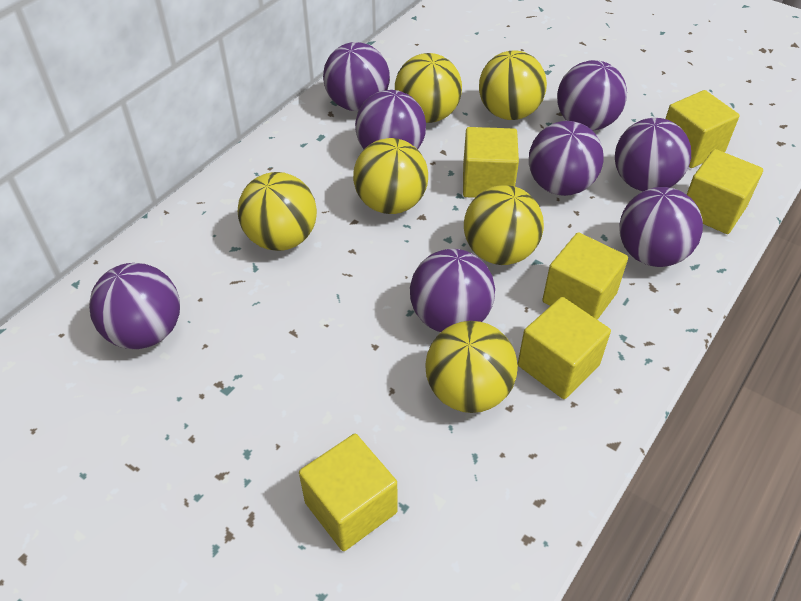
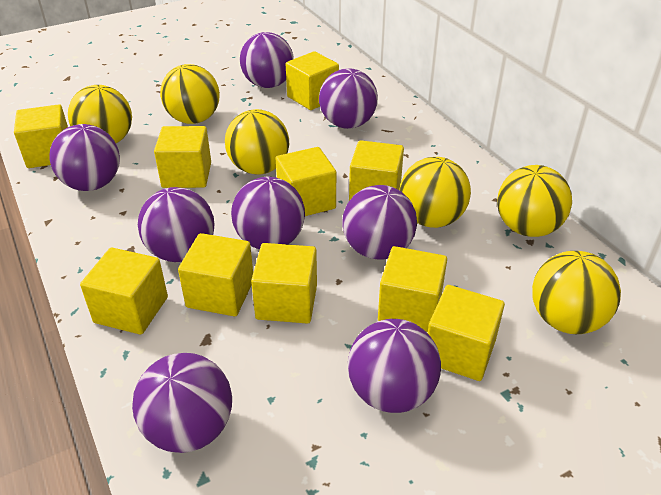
yellow cube: [299,434,398,551] [463,127,519,198] [518,297,611,399] [542,232,628,320] [665,90,740,168] [687,149,763,234] = 6 -> [14,104,68,168] [80,247,168,335] [154,126,211,188] [178,233,253,316] [251,243,317,324] [276,147,336,216] [286,51,339,110] [349,140,404,201] [378,246,447,332] [428,285,505,381] = 10

